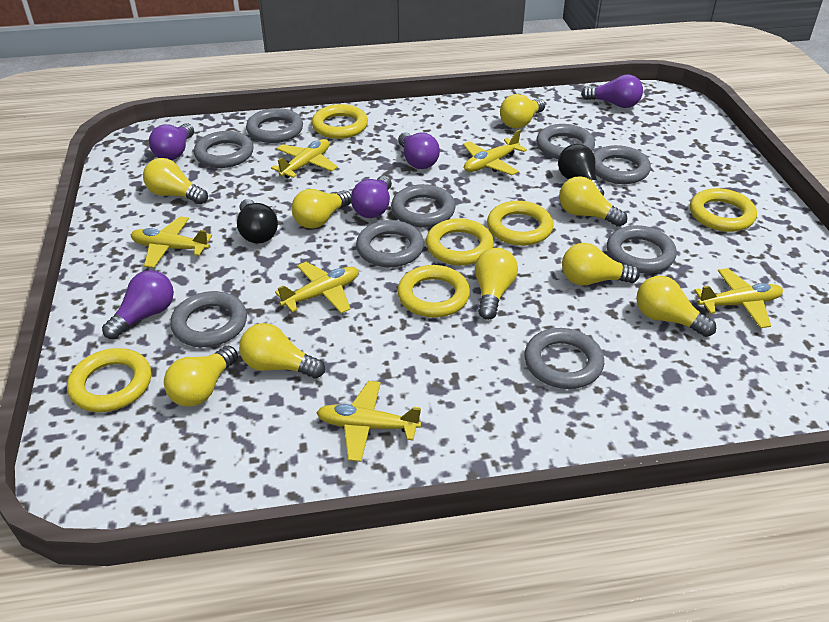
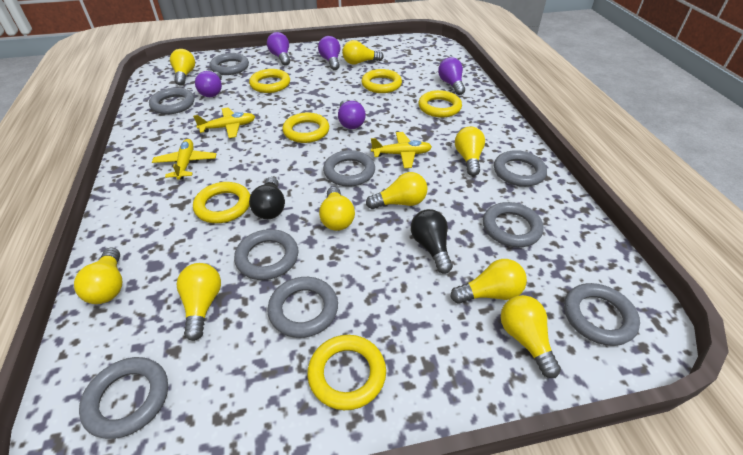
yellow plane: [131,216,212,268] [271,139,338,178] [275,262,359,313] [316,381,421,462] [463,129,527,175] [694,268,783,328] = 6 -> [152,139,216,180] [193,108,255,138] [371,132,432,168] = 3

